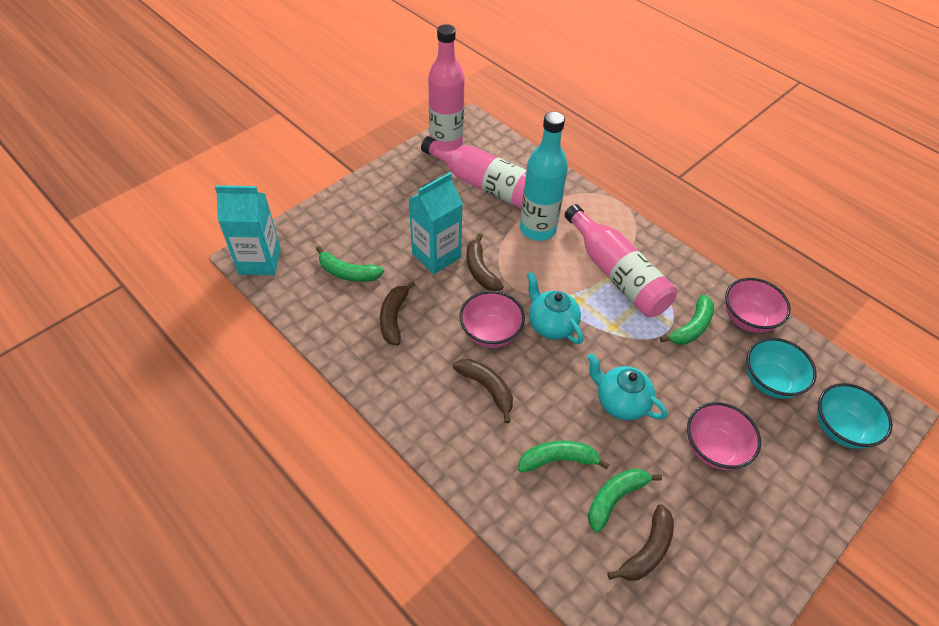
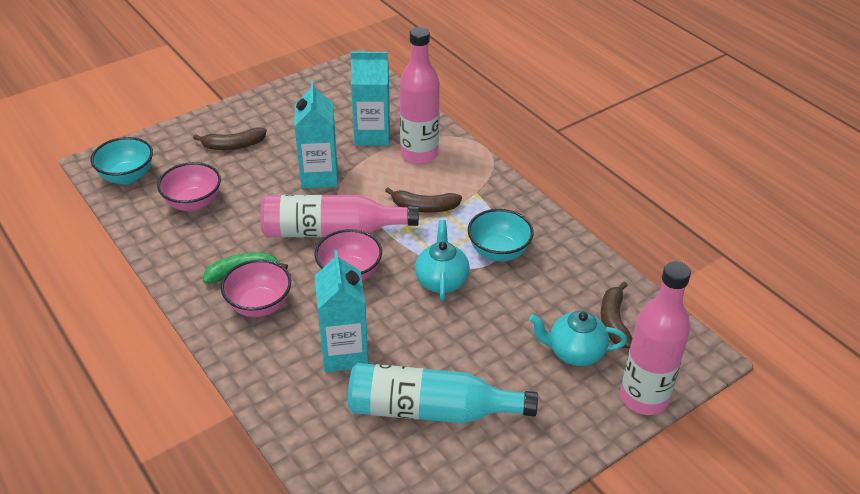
brown banana: [380,281,416,346] [453,359,513,423] [467,233,504,291] [608,504,674,581] = 4 -> [193,127,266,150] [385,188,462,212] [601,282,632,348] = 3
green banana: [316,246,384,282] [518,440,609,472] [588,468,662,532] [660,294,714,345] = 4 -> [203,252,288,284] = 1
turquoise carton: [215,185,281,275] [408,172,463,274] = 2 -> [294,81,338,189] [315,250,369,372] [351,52,390,146] = 3

